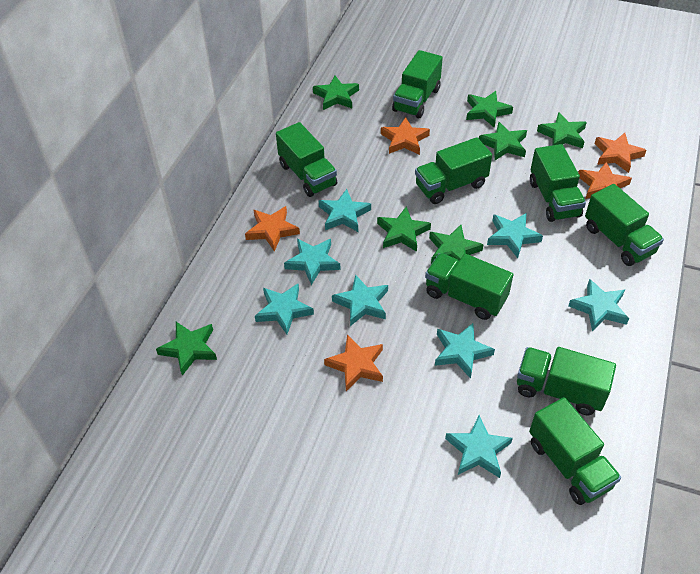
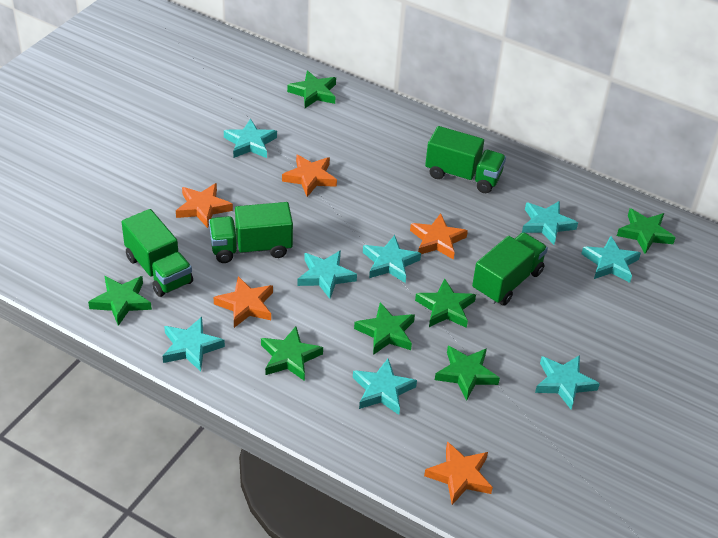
green truck: [276,122,337,197] [392,50,443,118] [415,137,492,204] [425,253,513,320] [517,347,616,415] [529,397,621,505] [530,144,586,222] [585,184,664,266] = 8 -> [122,209,193,297] [209,202,293,263] [425,126,506,193] [472,232,548,306] = 4

